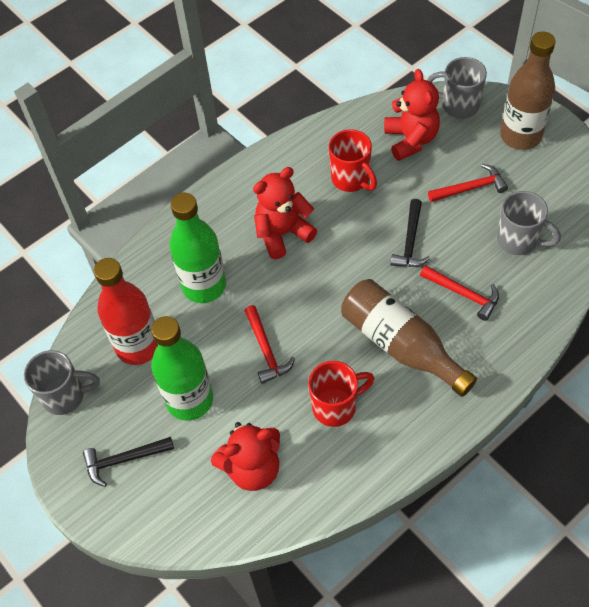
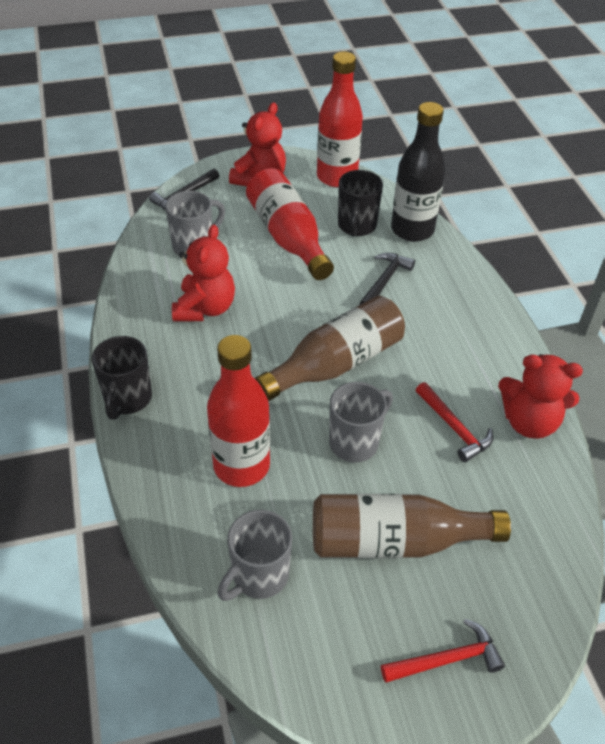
black bottle: none = 0 -> [391,102,446,242] = 1
black mug: none = 0 -> [92,336,152,420] [338,170,383,236] = 2
green bottle: [151,316,213,421] [170,193,226,303] = 2 -> none = 0
red bottle: [94,258,158,365] = 1 -> [207,335,270,487] [246,168,334,280] [317,51,363,187] = 3
red hammer: [244,305,295,384] [420,265,499,321] [428,164,508,202] = 3 -> [381,619,505,683] [416,382,493,462] = 2
red mug: [308,361,375,427] [329,129,377,192] = 2 -> none = 0

